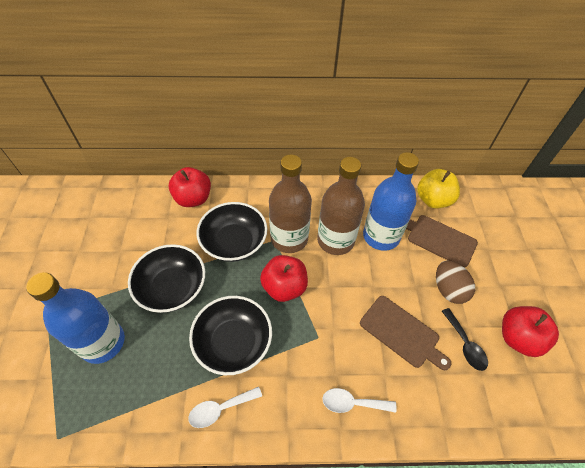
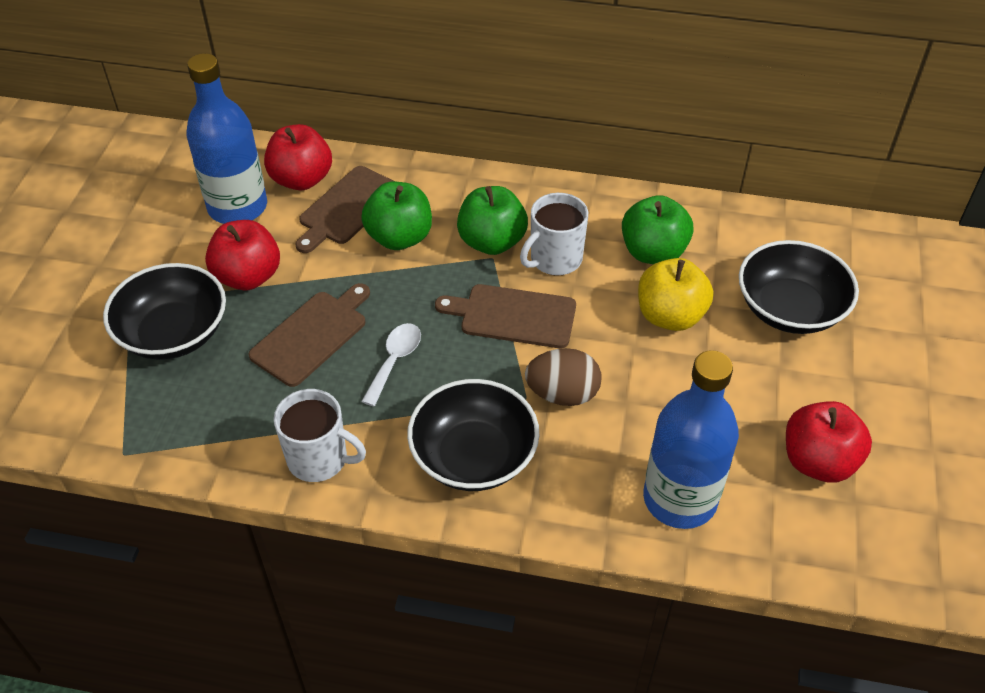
black spoon: [442,308,488,371] = 1 -> none = 0
brown bottle: [269,154,312,253] [317,157,365,255] = 2 -> none = 0
brown cutting board: [360,296,451,370] [406,215,478,267] = 2 -> [248,283,370,387] [295,166,395,253] [435,284,576,348] = 3
green apple: none = 0 -> [361,182,432,250] [457,186,528,255] [622,195,694,264] = 3
white mug: none = 0 -> [274,389,366,482] [520,193,588,276] = 2
white spoon: [188,387,262,428] [322,388,397,413] = 2 -> [361,323,421,406] = 1

